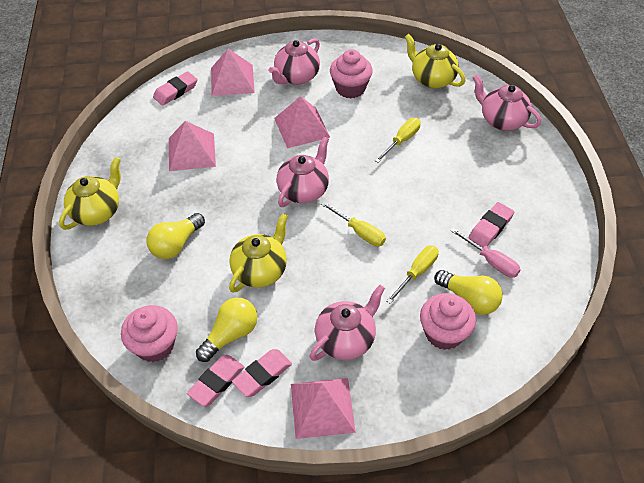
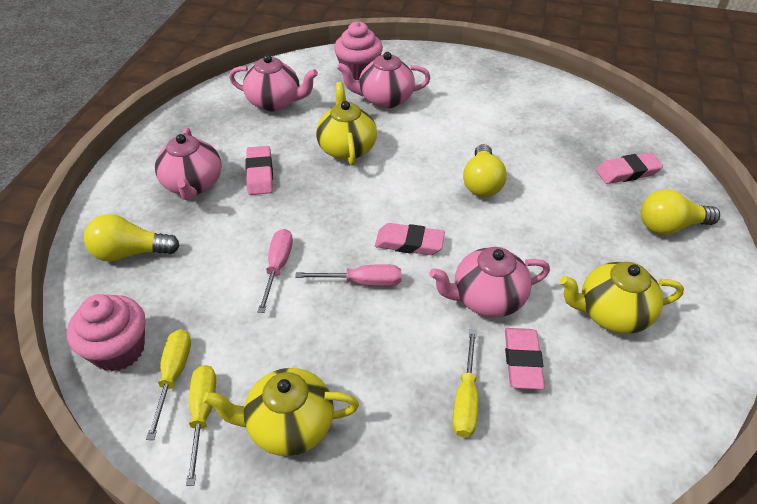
pink cupcake: [121,305,178,362] [330,49,373,99] [420,293,476,350] = 3 -> [67,294,146,371] [334,22,383,80] = 2
pink pyramid: [169,121,216,171] [211,49,255,96] [274,96,330,148] [291,378,356,439] = 4 -> none = 0
pink screwdriver: [451,228,521,278] = 1 -> [258,229,293,313] [295,264,401,287] = 2

